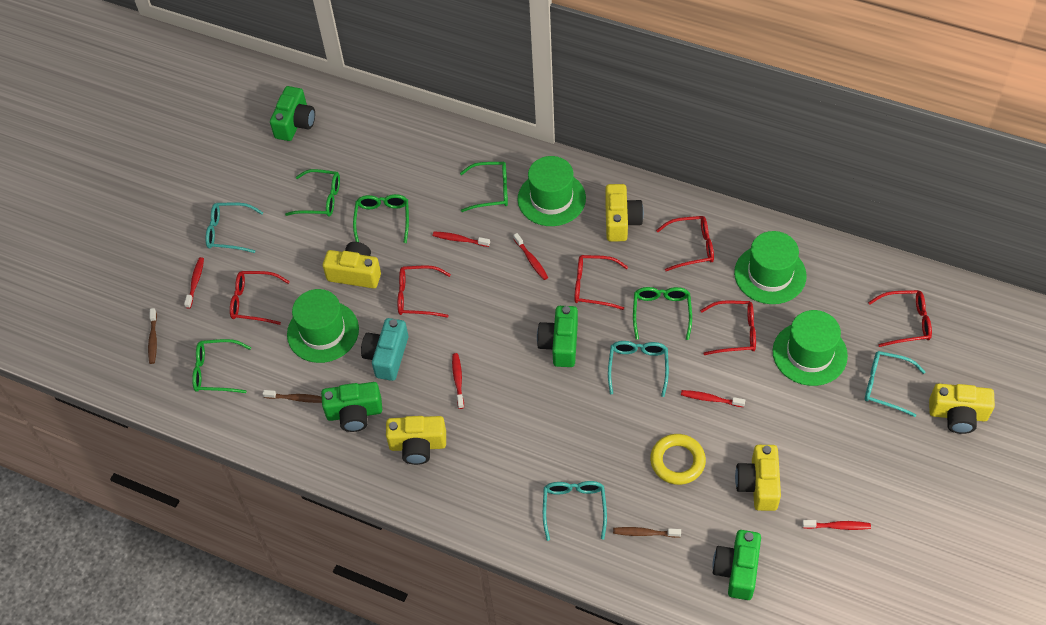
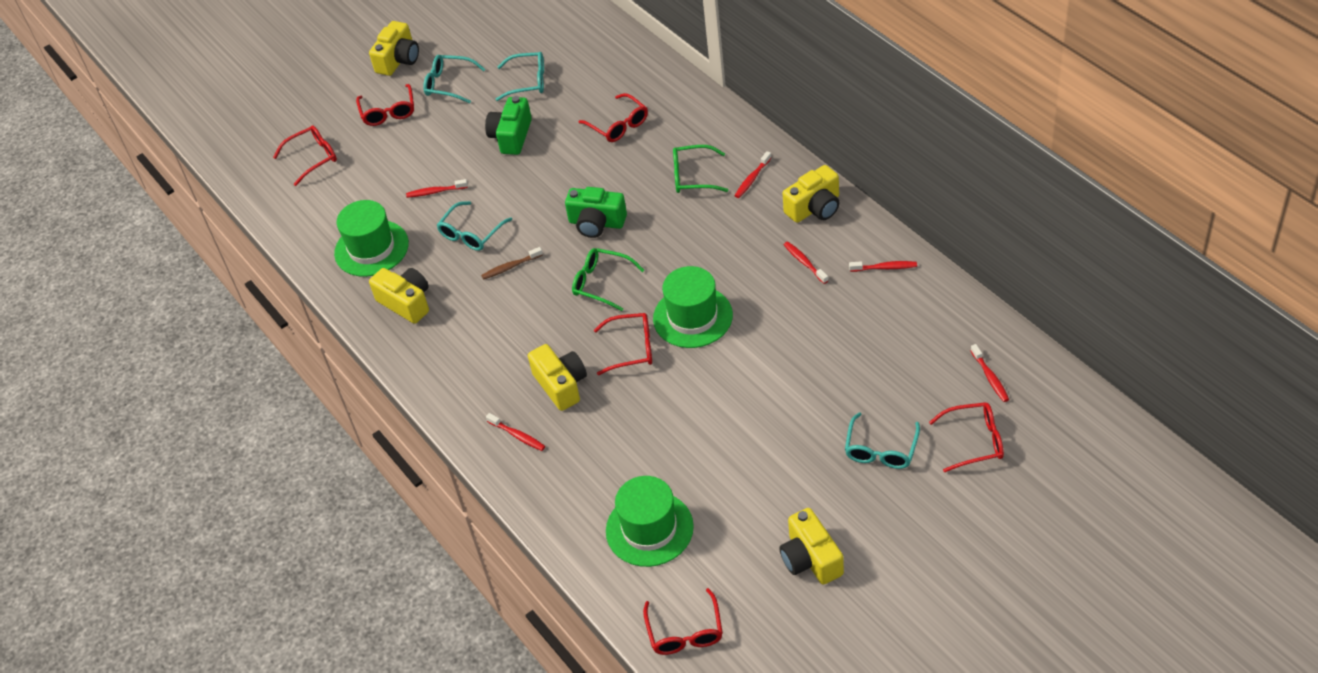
brown toothbrush: [148,308,157,364] [263,390,322,403] [613,527,681,538] = 3 -> [481,247,543,280] = 1
green camera: [270,86,315,141] [321,382,382,432] [537,306,578,367] [712,530,761,600] = 4 -> [485,96,532,155] [565,187,627,238] = 2
green glasses: [192,339,251,393] [285,169,340,217] [353,194,409,243] [460,162,508,212] [633,287,692,340] = 5 -> [572,248,644,311] [673,145,728,193] = 2
green hat: [287,289,359,363] [518,156,586,226] [734,231,807,304] [773,310,848,386] = 4 -> [334,200,409,277] [606,476,694,567] [653,266,733,348] = 3
turquoise camera: [361,318,408,381] = 1 -> none = 0
yellow ring: [650,434,706,485] = 1 -> none = 0

